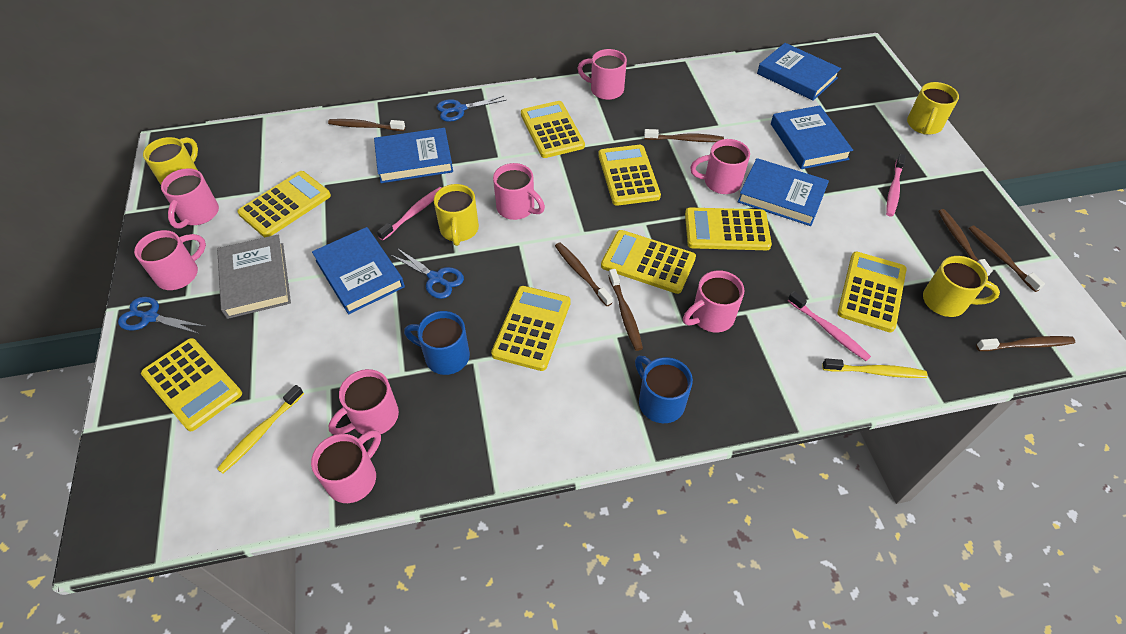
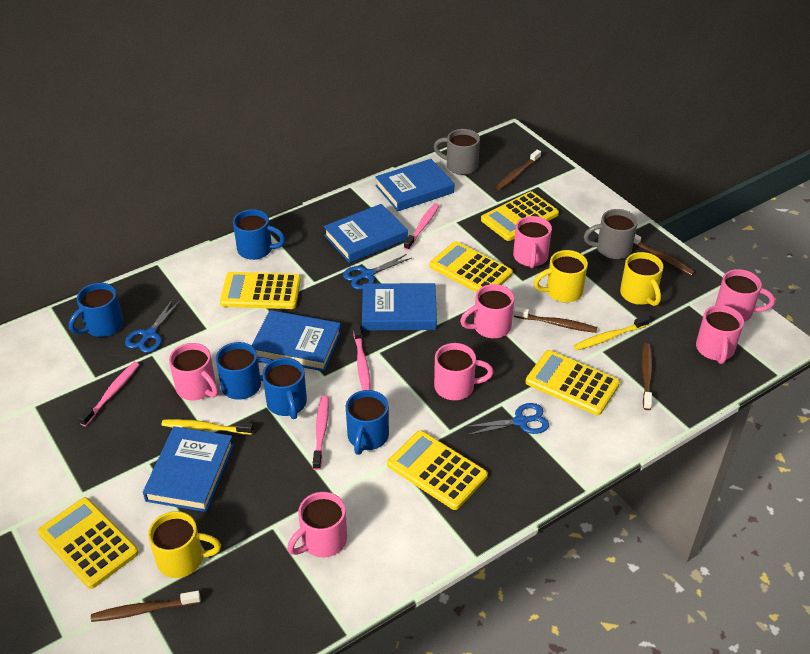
blue mug: [404,311,470,375] [635,356,693,423] = 2 -> [69,283,123,337] [216,342,273,400] [233,209,285,260] [262,358,307,419] [346,390,389,455] = 5
brown toothbrush: [328,119,405,131] [555,242,613,306] [608,269,643,351] [644,129,724,142] [938,209,993,276] [969,225,1045,292] [976,336,1075,351] = 7 -> [91,591,201,622] [496,150,541,190] [514,307,597,333] [633,234,695,276] [642,343,653,410] = 5
grey book: [217,234,291,319] = 1 -> none = 0
grey mug: none = 0 -> [434,129,480,175] [584,209,638,259] = 2
pink mug: [134,230,206,290] [161,168,219,229] [311,430,381,503] [329,369,399,435] [493,163,545,220] [577,49,627,100] [683,270,745,332] [690,139,750,194] = 8 -> [169,343,218,400] [287,492,347,557] [434,343,494,400] [460,284,515,338] [513,216,552,268] [696,305,744,364] [715,269,775,322] = 7
pink toothbrush: [377,187,442,240] [788,291,871,361] [886,154,906,217] = 3 -> [78,362,139,426] [313,396,329,470] [353,324,370,390] [404,203,439,250] = 4
yellow calculator: [141,338,242,431] [237,171,331,237] [491,286,571,371] [521,101,585,158] [598,145,661,206] [601,230,696,294] [685,207,772,250] [838,251,907,332] = 8 -> [38,497,139,589] [220,272,301,309] [387,431,488,510] [429,241,513,292] [481,191,559,241] [526,350,620,415] = 6
yellow mug: [143,137,198,185] [434,184,479,246] [907,82,959,135] [923,256,1000,317] = 4 -> [148,511,221,578] [534,250,588,303] [620,252,663,306] = 3

